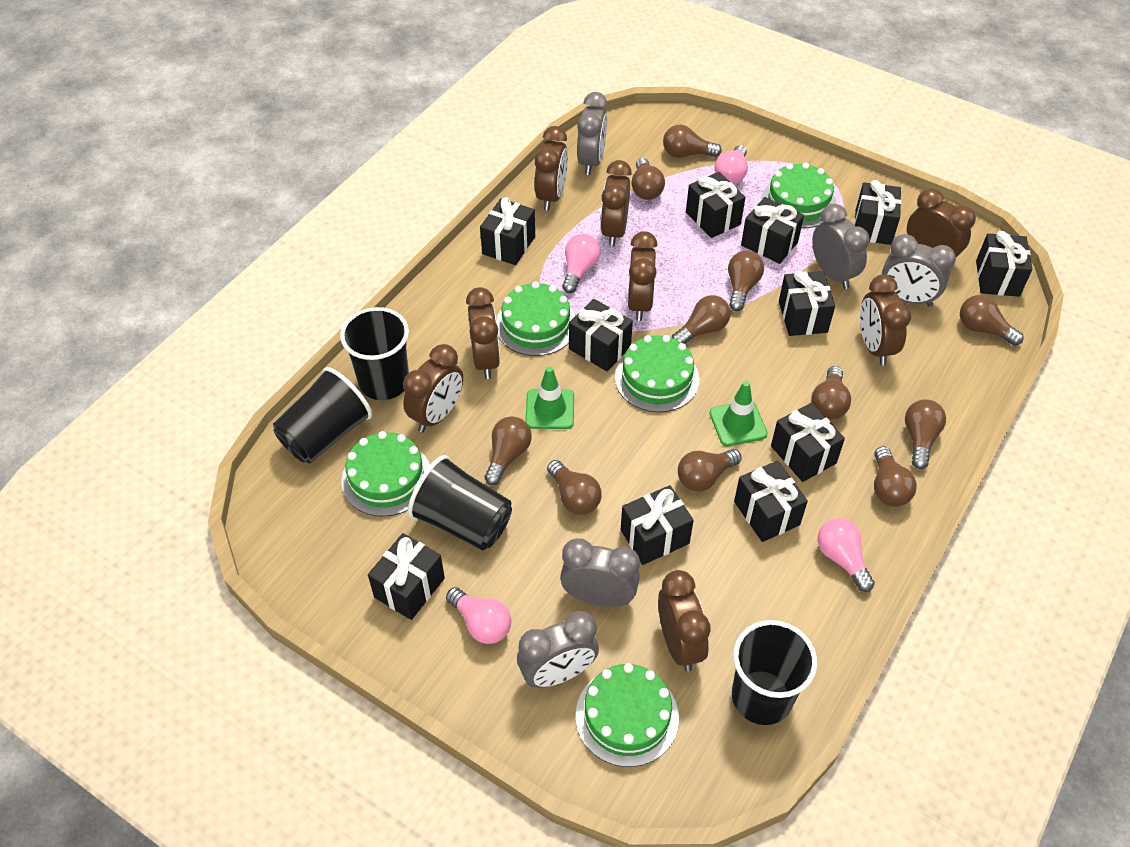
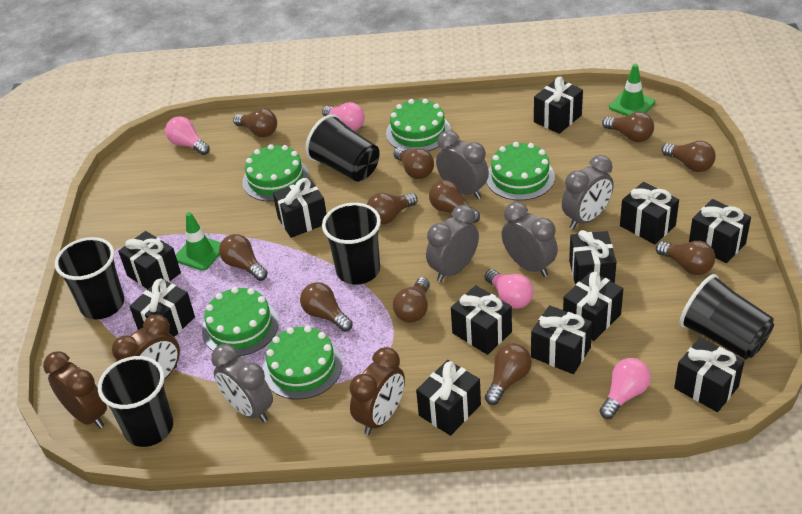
black cup: [273,367,372,463] [340,307,409,400] [408,455,512,550] [732,620,817,725] = 4 -> [55,237,124,319] [98,356,173,447] [305,114,379,182] [322,203,381,285] [680,274,774,360] = 5
black gift: [368,533,445,620] [480,197,535,265] [569,299,633,371] [621,485,694,565] [686,172,746,238] [734,461,808,542] [741,197,804,264] [771,403,845,482] [779,270,835,336] [854,180,901,245] [976,231,1032,297] = 11 -> [118,231,181,289] [129,278,195,337] [273,178,327,238] [416,360,481,436] [451,285,512,355] [531,305,593,374] [534,77,583,134] [563,271,623,341] [569,230,617,285] [620,182,679,244] [674,337,745,412] [689,199,751,263] = 12
brown clock: [403,344,463,432] [466,287,500,379] [535,126,568,210] [600,160,632,246] [628,231,658,321] [658,570,710,672] [860,274,911,366] [907,188,976,257] = 8 -> [43,351,107,428] [112,314,180,380] [349,347,405,435] = 3

